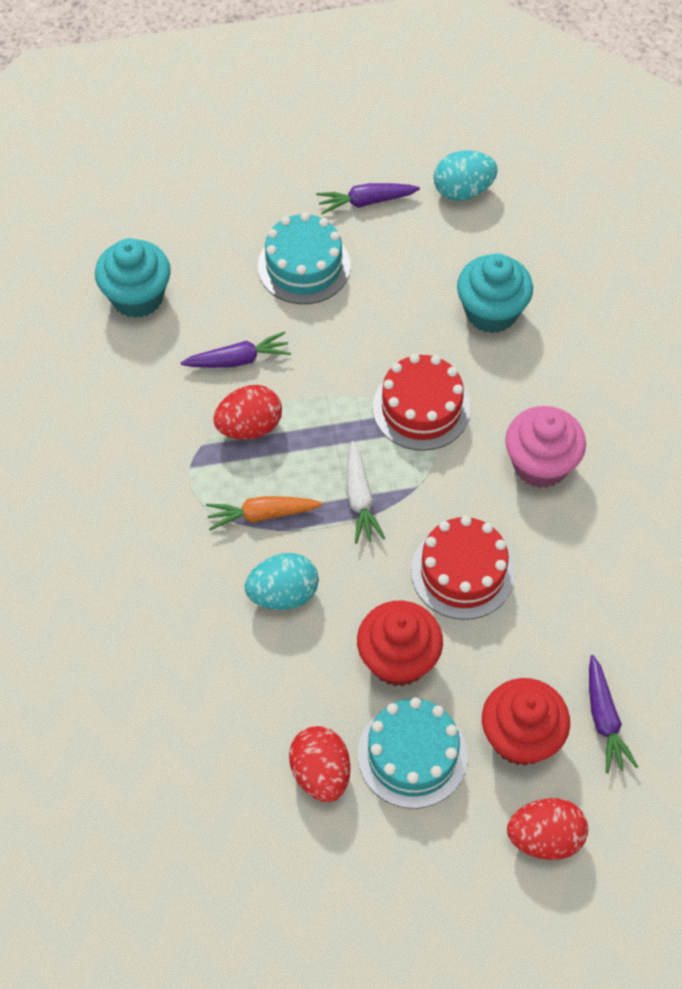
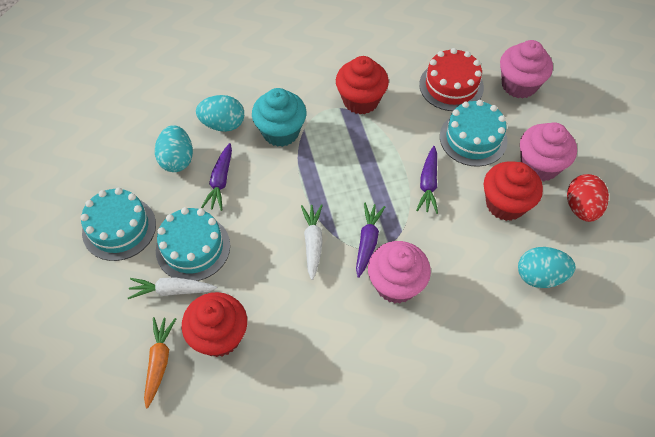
pink cupcake: [505,406,586,488] = 1 -> [368,241,431,304] [500,40,553,99] [520,122,577,181] = 3
red cake: [373,354,470,451] [411,516,515,620] = 2 -> [419,48,484,111] = 1
red cupcake: [357,601,443,687] [482,678,570,766] = 2 -> [182,292,247,357] [336,56,389,115] [484,161,543,221] = 3
red egg: [213,385,282,440] [289,726,350,802] [507,798,588,860] = 3 -> [567,174,609,222] = 1
turquoise cake: [258,212,351,304] [358,697,467,809] = 2 -> [81,188,156,261] [156,207,230,281] [440,100,508,167] = 3
turquoise cupcake: [95,238,171,318] [457,253,533,333] = 2 -> [252,88,306,147] = 1
turquoise egg: [245,553,319,610] [433,150,498,201] = 2 -> [155,125,193,172] [196,95,244,132] [518,247,575,288] = 3
white carrot: [347,441,385,544] = 1 -> [128,277,217,299] [301,204,323,280] = 2

